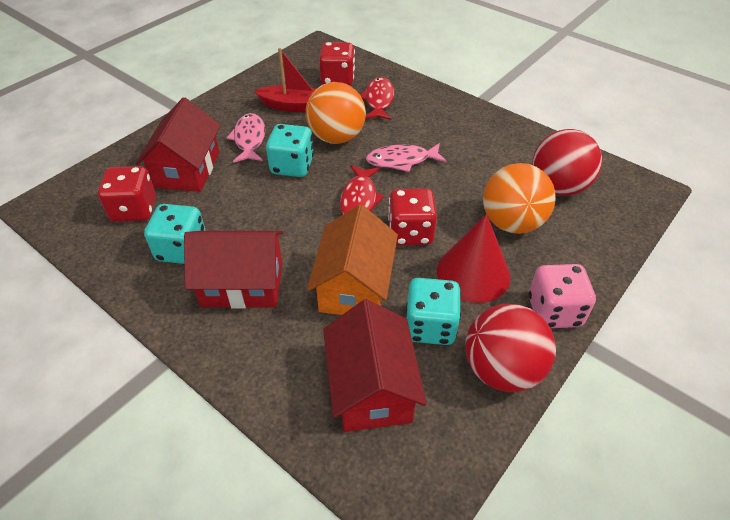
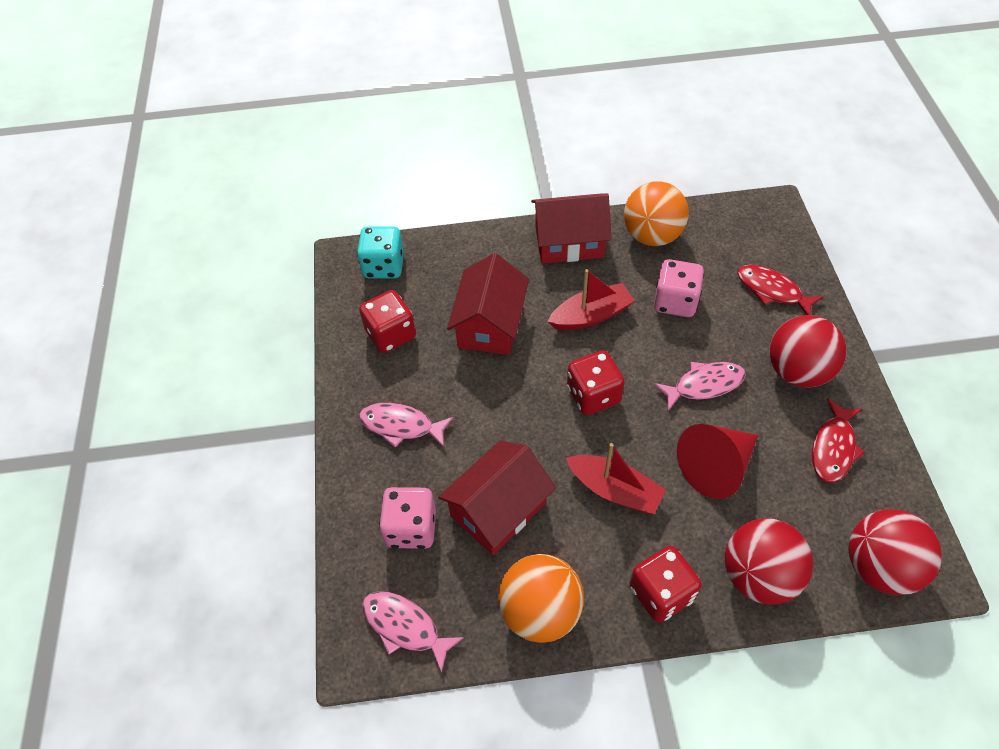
orange house: [307,205,398,315] = 1 -> none = 0
pink dice: [528,264,596,328] = 1 -> [379,487,436,549] [654,259,704,317] = 2
pink fish: [226,113,265,163] [366,143,447,172] = 2 -> [359,403,453,447] [362,591,464,673] [654,362,746,411] = 3
red ball: [465,304,556,392] [533,129,602,196] = 2 -> [725,518,813,605] [769,315,847,388] [848,509,942,595] = 3
red boat: [254,48,316,112] = 1 -> [548,269,635,330] [566,443,666,514] = 2
turquoise dice: [144,204,206,264] [266,124,314,177] [406,278,461,345] = 3 -> [357,227,404,278] = 1

